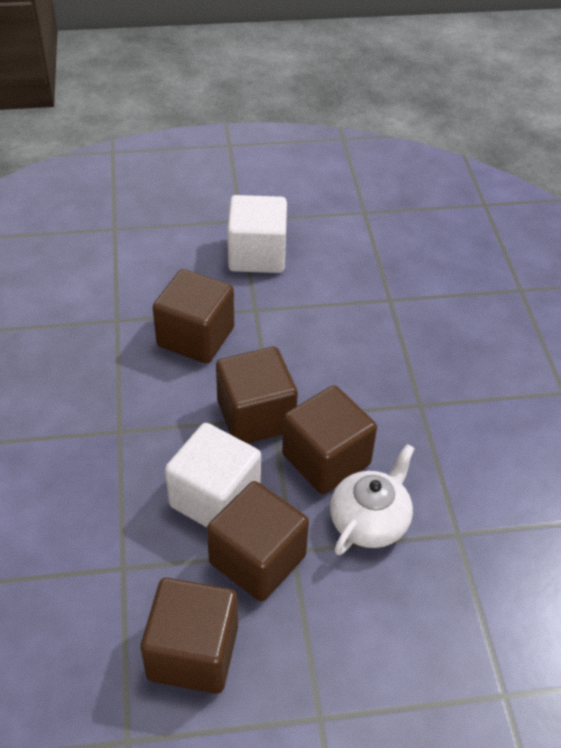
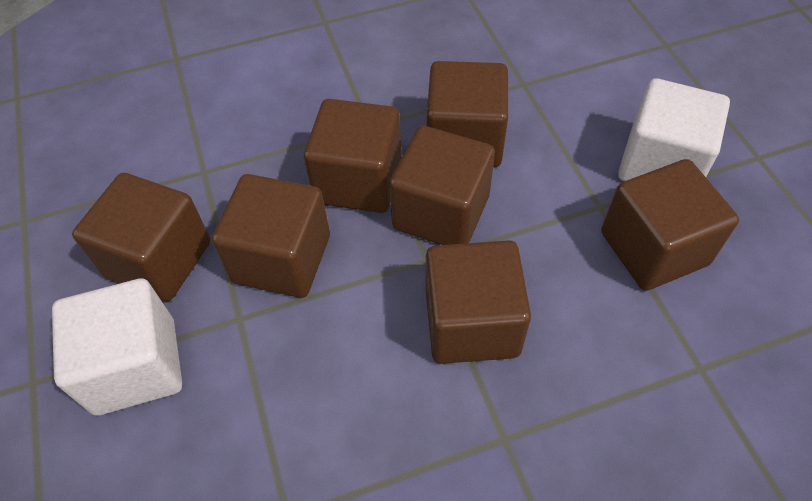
brown cube: [140,578,238,694] [152,269,234,364] [207,481,309,602] [216,347,298,443] [282,385,377,494] = 5 -> [72,173,210,301] [212,174,330,298] [304,99,401,213] [389,126,495,245] [426,240,531,364] [427,61,508,167] [601,159,739,291] = 7
white teapot: [330,444,415,555] = 1 -> none = 0

